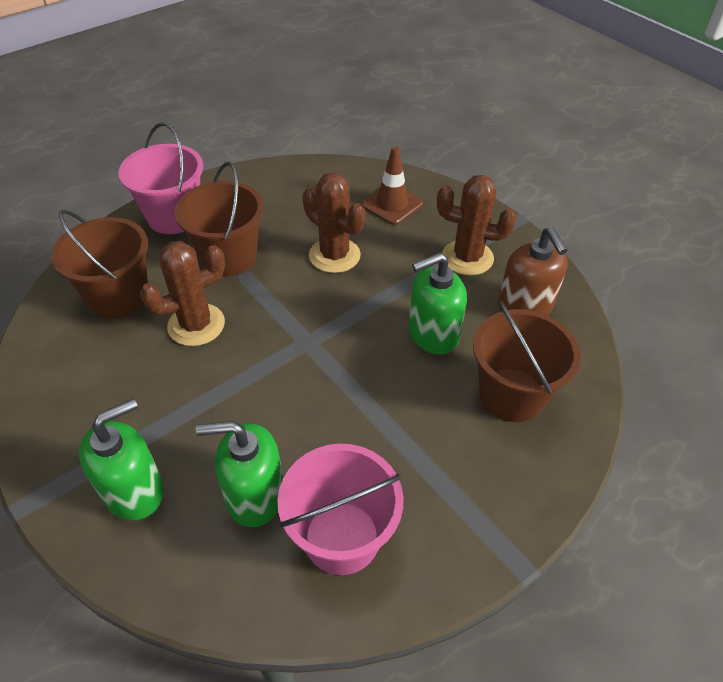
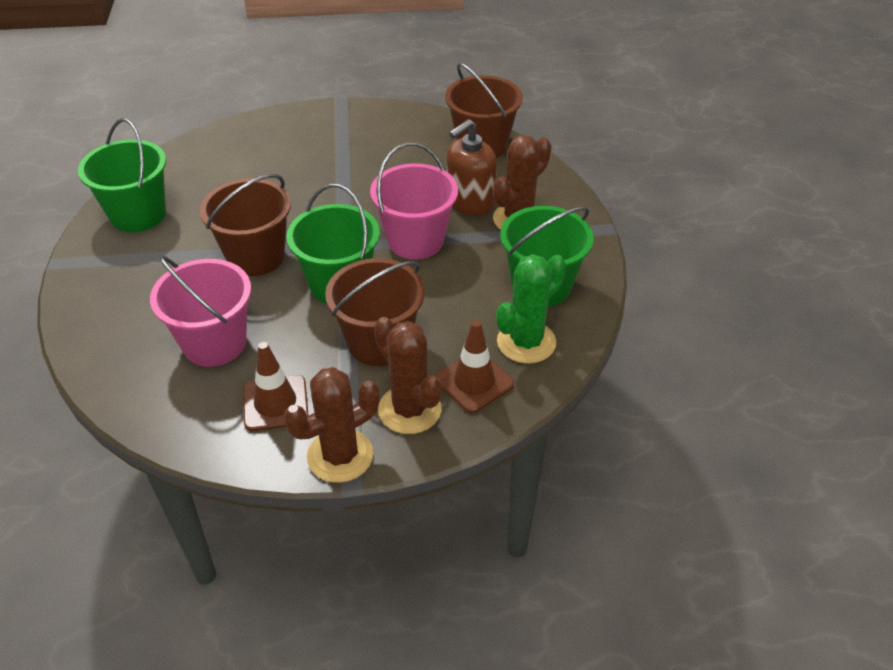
brown traffic cone: [361,146,423,225] = 1 -> [243,342,309,431] [435,320,514,413] = 2
green bucket: none = 0 -> [78,118,166,232] [287,184,380,304] [500,206,594,307] = 3
green cactus: none = 0 -> [496,254,566,364] = 1
green soap dispenser: [79,398,164,520] [196,421,283,527] [409,253,467,355] = 3 -> none = 0

